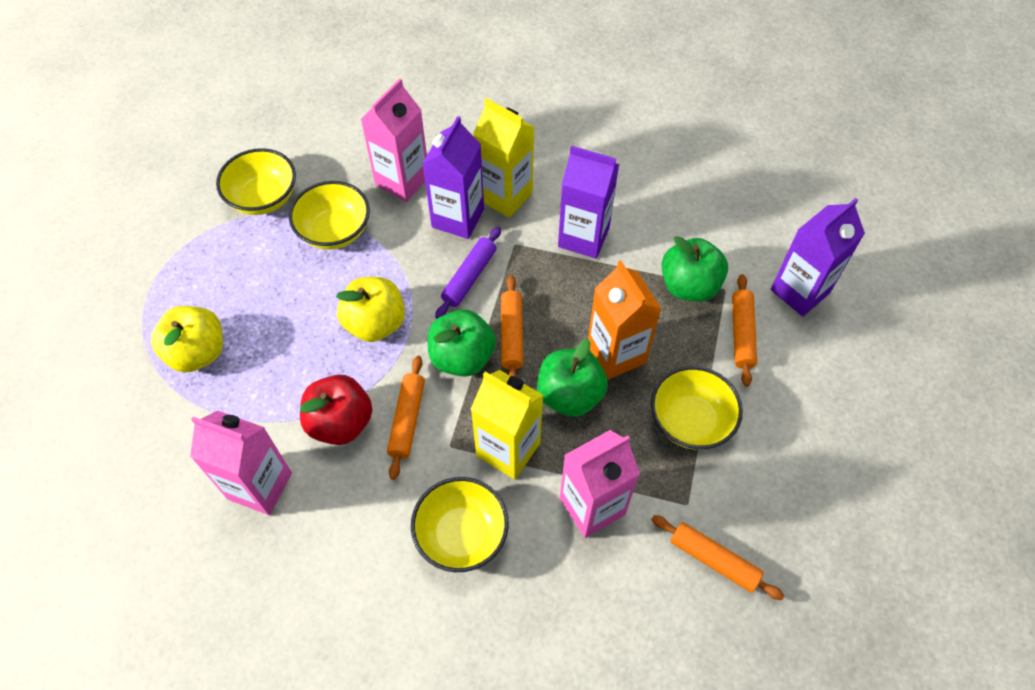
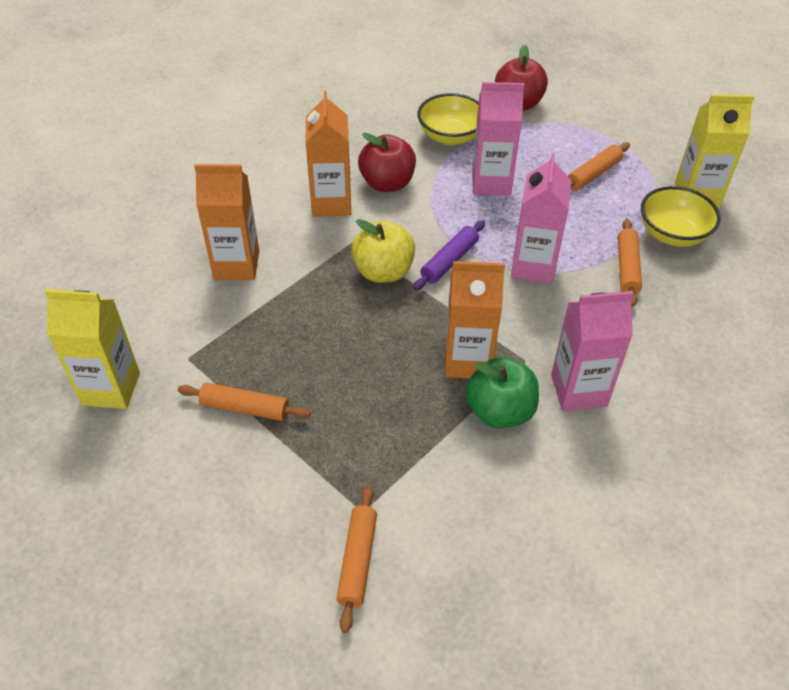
green apple: [428,310,496,377] [537,339,608,417] [662,236,728,302] = 3 -> [466,357,539,429] = 1
orange carton: [588,260,662,380] = 1 -> [194,164,259,280] [305,91,351,217] [445,261,505,378] = 3
purple carton: [422,116,484,239] [558,145,619,259] [771,198,865,316] = 3 -> none = 0
red apple: [300,375,373,445] = 1 -> [358,133,416,192] [495,45,548,110] = 2
yellow apple: [151,306,223,373] [336,277,405,342] = 2 -> [351,219,415,283] = 1
yellow bowl: [216,148,296,215] [289,181,370,250] [411,477,509,572] [651,366,743,450] = 4 -> [417,93,479,145] [641,186,721,247] = 2

